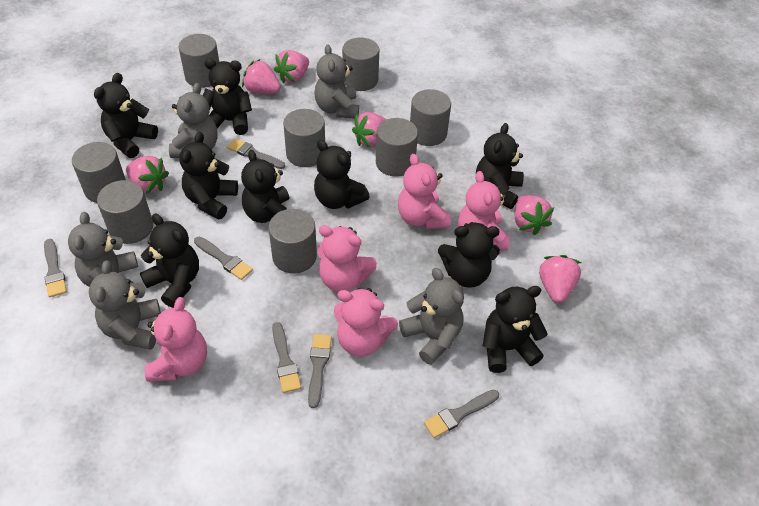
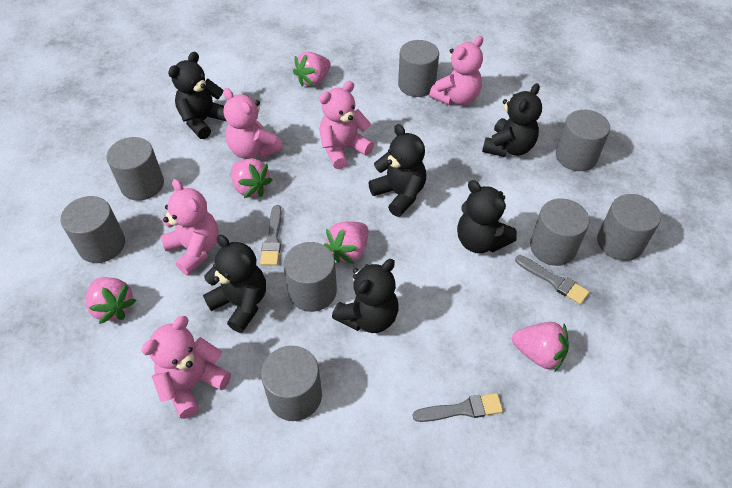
black teddy bear: [94,73,158,158] [140,213,199,308] [179,132,238,220] [203,59,252,135] [241,150,290,223] [314,140,370,209] [438,222,500,288] [476,123,524,209] [483,286,548,373] = 9 -> [168,52,226,139] [203,235,266,333] [332,259,398,333] [368,124,426,217] [457,180,517,253] [482,83,542,157] = 6
grey brush: [44,239,67,297] [194,237,253,280] [227,138,285,169] [272,322,301,393] [308,334,332,408] [424,390,499,438] = 6 -> [260,205,282,266] [413,393,503,422] [515,255,589,304] = 3
grey teddy bear: [68,212,138,287] [89,261,161,350] [169,83,218,158] [314,44,359,119] [399,268,464,365] = 5 -> none = 0
pink strawberry: [126,156,169,194] [242,59,280,94] [274,50,309,84] [352,112,387,148] [514,195,554,236] [539,255,581,303] = 6 -> [86,277,136,324] [231,159,273,198] [293,52,331,87] [324,221,368,264] [512,322,569,372] = 5

